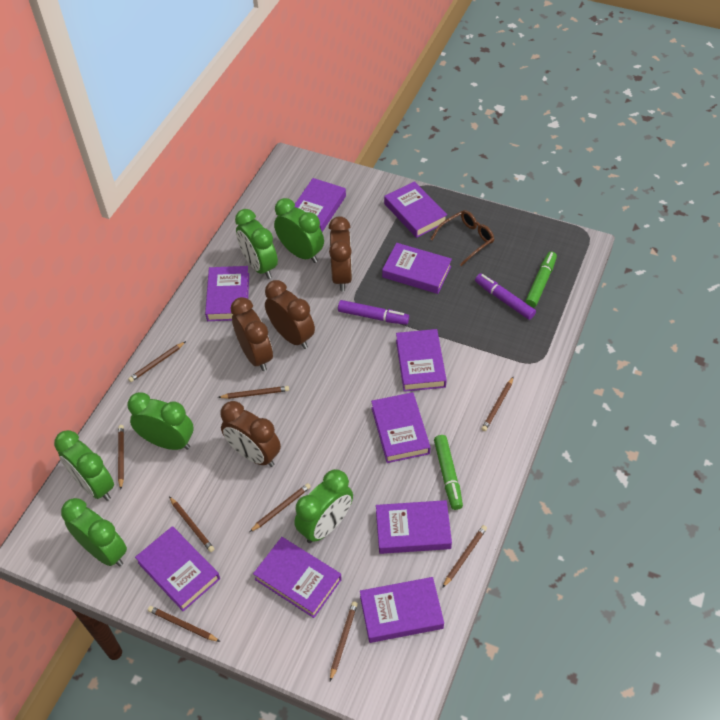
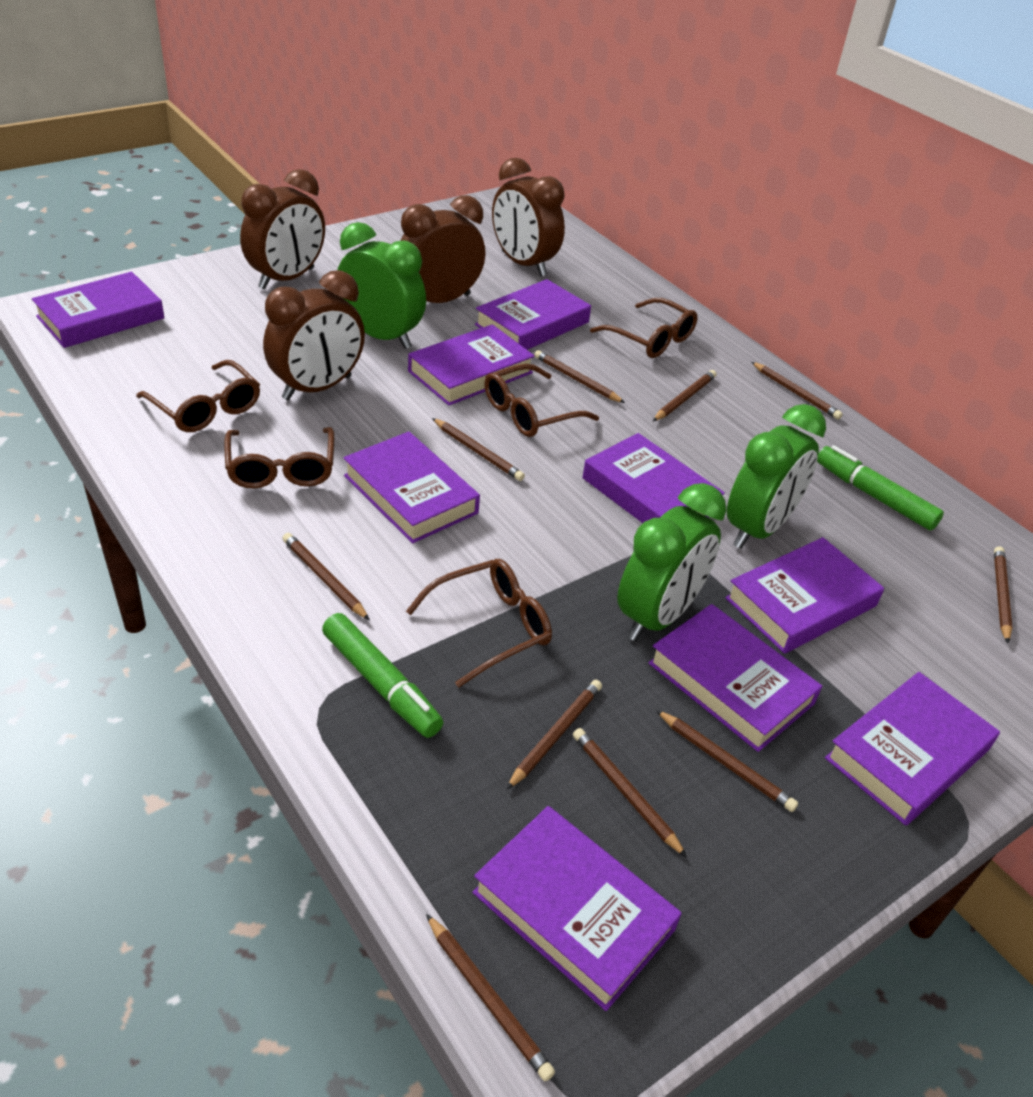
brown glasses: [431,210,494,266] = 1 -> [136,360,260,432] [224,427,334,488] [406,559,552,688] [484,364,599,437] [590,298,698,358] = 5
brown pencil: [118,425,124,489] [128,341,186,382] [148,606,220,642] [169,496,214,552] [218,386,289,399] [250,483,311,532] [330,601,358,681] [442,525,487,588] [481,376,514,431] = 9 -> [282,533,370,620] [426,914,555,1081] [432,418,525,481] [506,680,602,790] [534,350,625,403] [573,728,687,858] [653,370,716,421] [656,710,798,812] [752,362,843,419] [994,546,1012,643] = 10
green clock: [54,430,114,501] [61,498,127,567] [127,392,194,450] [235,209,278,279] [274,198,324,263] [294,469,353,543] = 6 -> [338,222,426,349] [617,483,726,641] [727,404,826,549] = 3
purple book: [135,526,220,611] [205,266,249,321] [253,537,342,618] [294,178,346,232] [360,577,444,643] [371,392,431,463] [376,500,452,554] [382,243,452,294] [384,181,447,238] [396,329,447,392] = 10 -> [32,272,164,348] [343,432,480,543] [408,324,534,405] [472,806,682,1011] [475,279,591,350] [582,433,725,523] [648,604,822,752] [725,537,884,654] [825,672,1000,826] = 9
purple marker: [338,300,409,325] [475,273,536,320] = 2 -> none = 0

